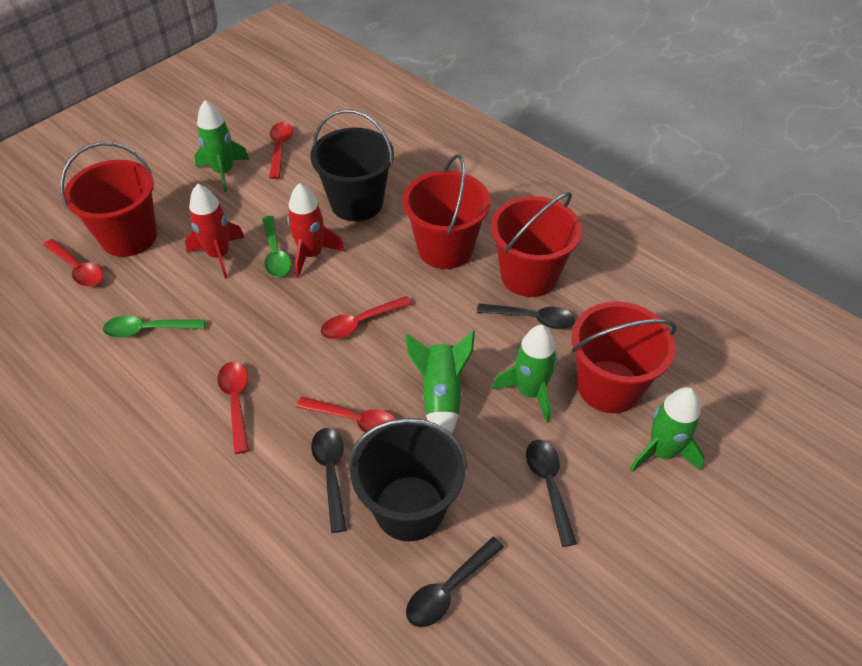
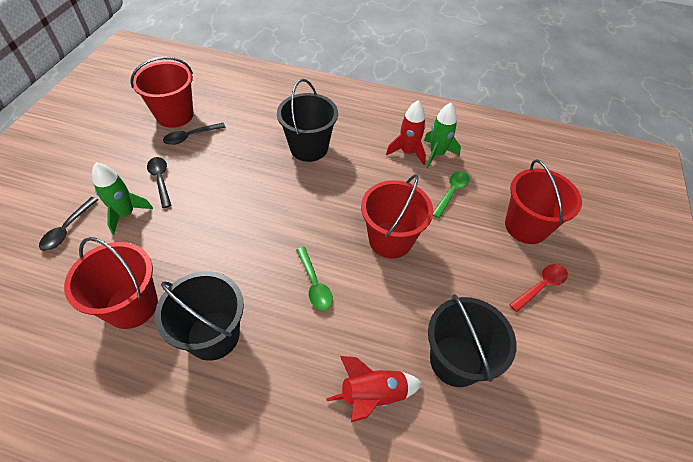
black bucket: [310,109,394,221] [348,418,467,541] = 2 -> [155,271,244,361] [277,79,338,162] [428,294,516,387] = 3
black spoon: [311,428,346,533] [406,537,504,627] [477,303,575,329] [526,440,577,547] = 4 -> [39,197,98,251] [147,157,172,208] [163,123,226,145] = 3
green rocket: [194,100,250,192] [405,331,475,433] [492,325,558,423] [630,387,705,472] = 4 -> [92,163,153,235] [424,103,461,168] = 2
red spoon: [43,239,103,287] [217,362,249,454] [269,122,293,179] [296,397,396,433] [320,296,412,339] = 5 -> [509,264,568,312] = 1

